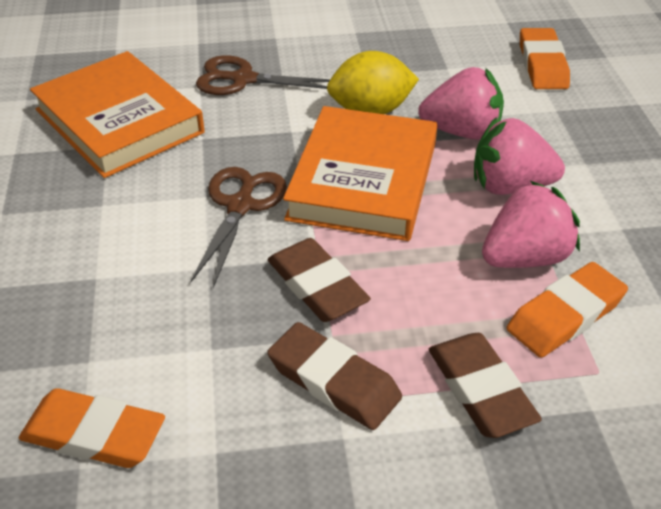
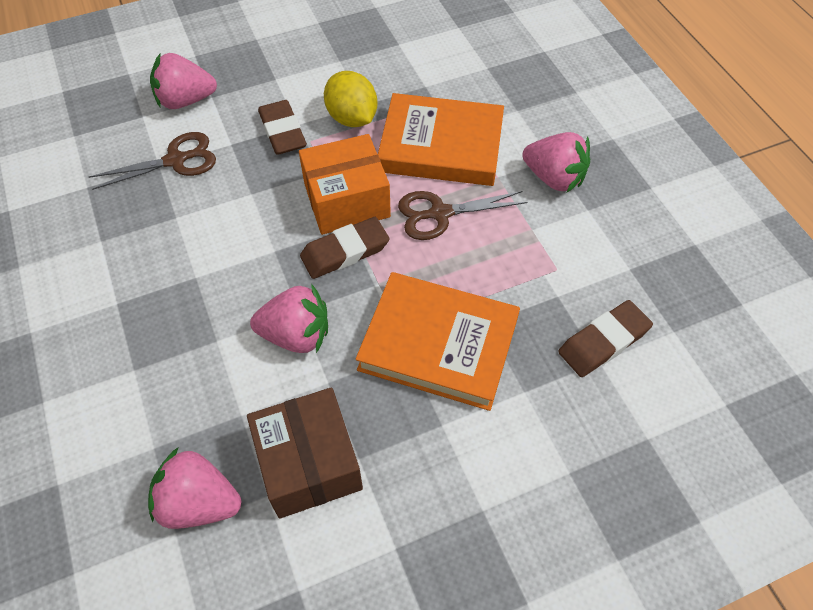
brown box: none = 0 -> [247,387,363,519] = 1
orange box: none = 0 -> [299,134,391,235] = 1
orange eraser: [19,388,165,468] [507,262,628,358] [520,28,570,89] = 3 -> none = 0
pink strawberry: [418,67,504,140] [474,117,565,195] [482,181,580,268] = 3 -> [148,448,241,529] [150,53,217,109] [250,284,328,353] [522,132,590,192] = 4

